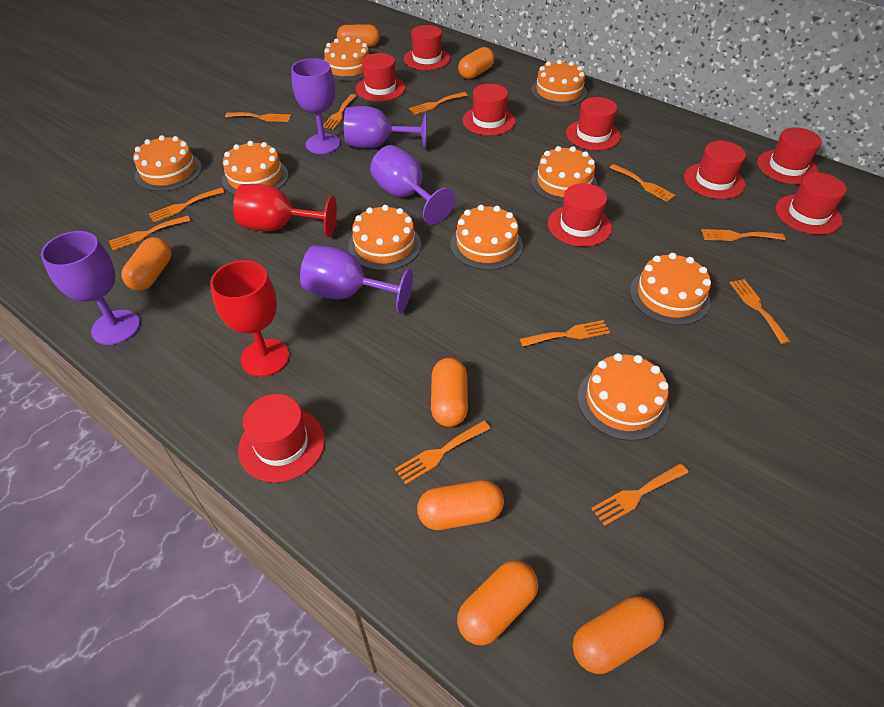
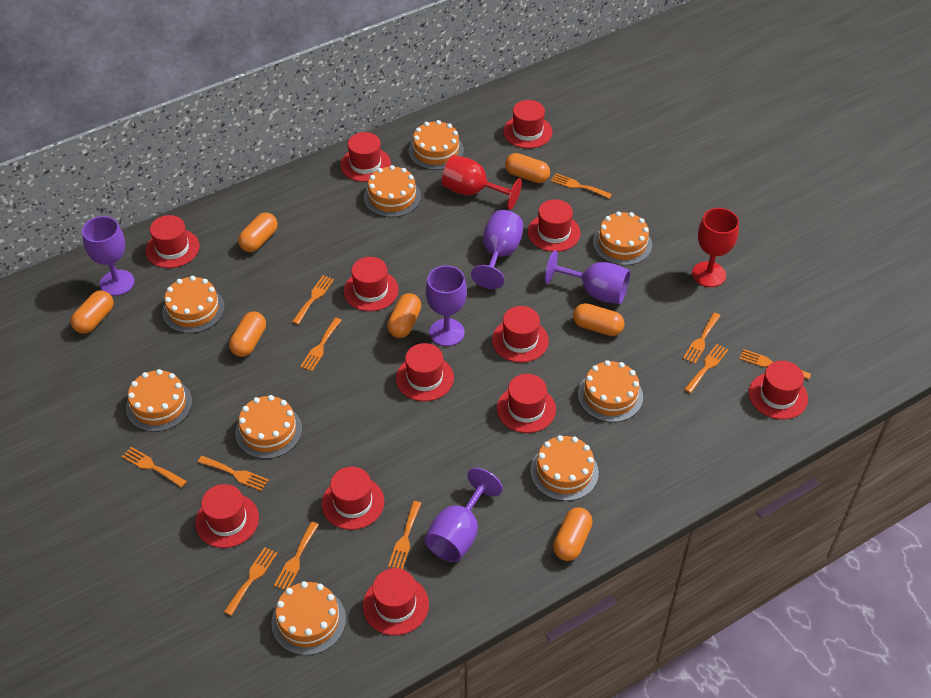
red hat: [238,394,325,483] [356,53,406,101] [404,25,450,70] [462,84,516,135] [548,183,612,247] [566,97,621,150] [684,141,746,199] [757,127,822,184] [775,173,847,235] = 9 -> [146,215,200,268] [195,484,259,548] [322,467,384,530] [341,132,391,182] [344,257,399,311] [363,568,429,636] [396,343,454,401] [492,306,549,363] [497,374,556,433] [503,100,553,148] [528,199,581,252] [749,361,808,420] = 12

